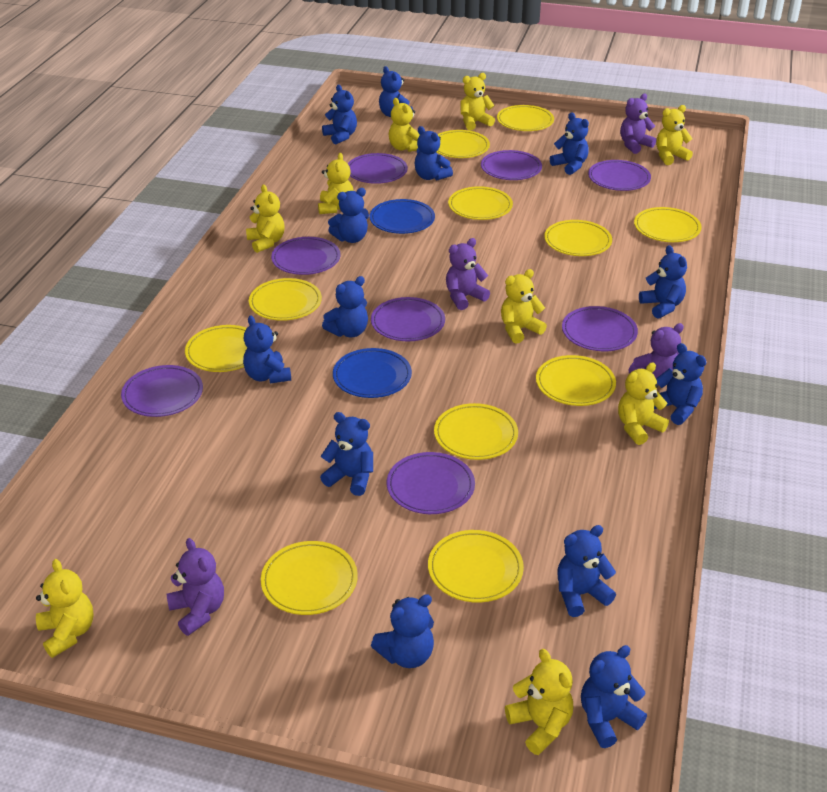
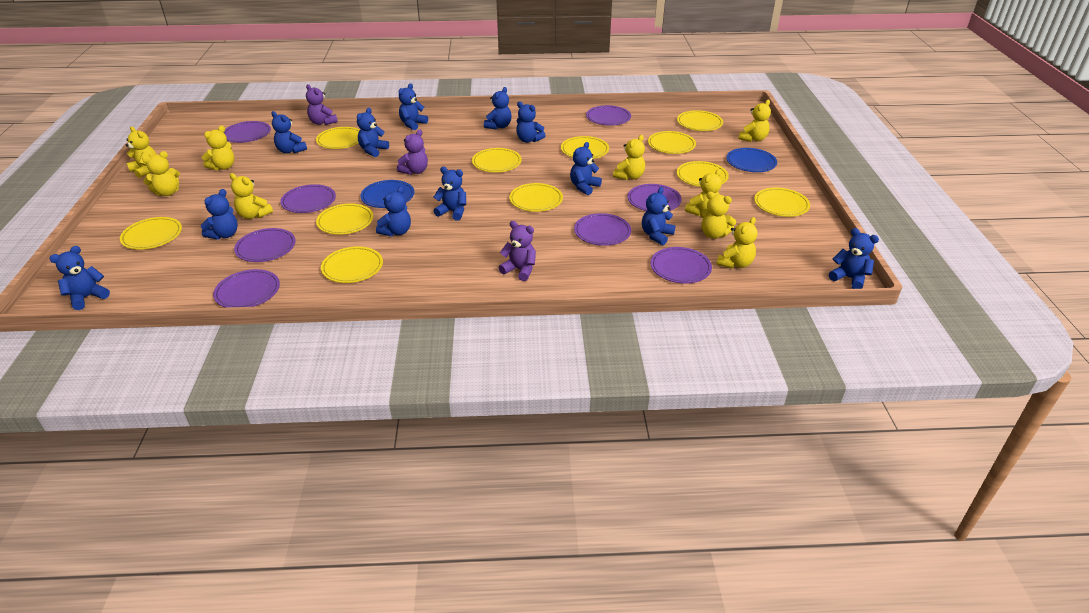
blue teddy bear: [243,315,291,383] [320,412,373,496] [322,85,357,144] [322,276,368,337] [328,188,369,243] [371,594,434,668] [379,66,413,117] [415,126,453,180] [550,112,589,175] [557,525,616,617] [581,645,647,748] [639,245,687,319] [654,343,706,425] = 13 -> [49,246,110,310] [201,189,238,240] [271,111,307,153] [357,108,389,157] [376,186,411,236] [399,83,428,130] [434,167,466,221] [484,87,512,130] [516,101,546,143] [570,142,602,195] [642,187,675,245] [829,228,879,289] = 12
purple teddy bear: [166,538,224,636] [446,238,490,310] [620,94,656,154] [628,323,684,384] = 4 -> [306,84,338,125] [397,130,428,175] [499,221,536,281] = 3

